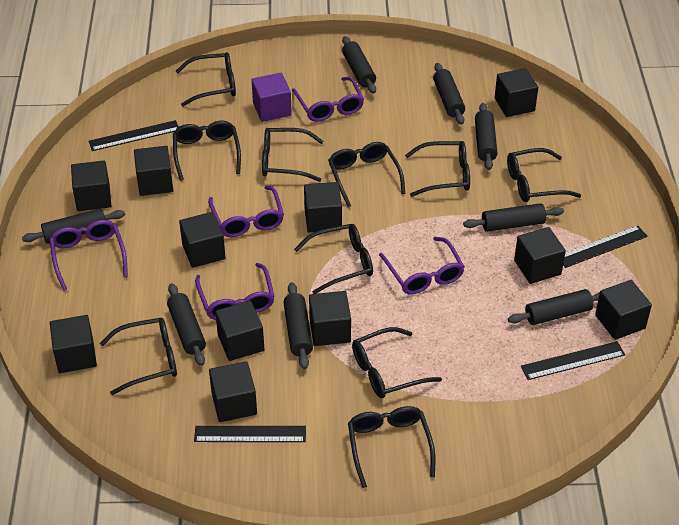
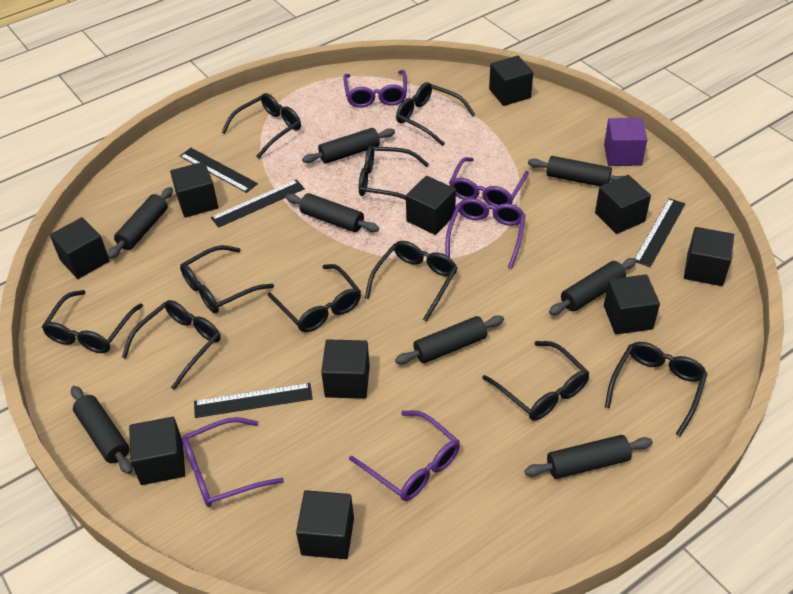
black cube: [50,315,97,373] [71,160,111,211] [134,146,173,196] [179,212,226,268] [209,361,257,422] [215,301,264,361] [304,182,342,232] [309,291,351,346] [494,68,538,117] [514,227,566,284] [595,280,652,340] = 11 -> [50,217,110,279] [129,417,185,485] [170,162,218,218] [296,490,354,559] [321,339,370,399] [406,176,456,235] [489,56,533,106] [595,175,651,234] [604,274,660,334] [684,227,734,286] = 10

